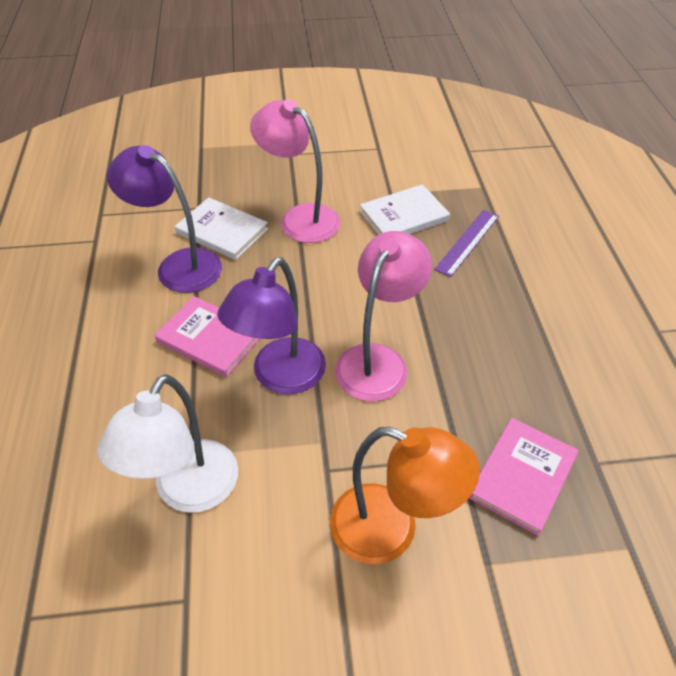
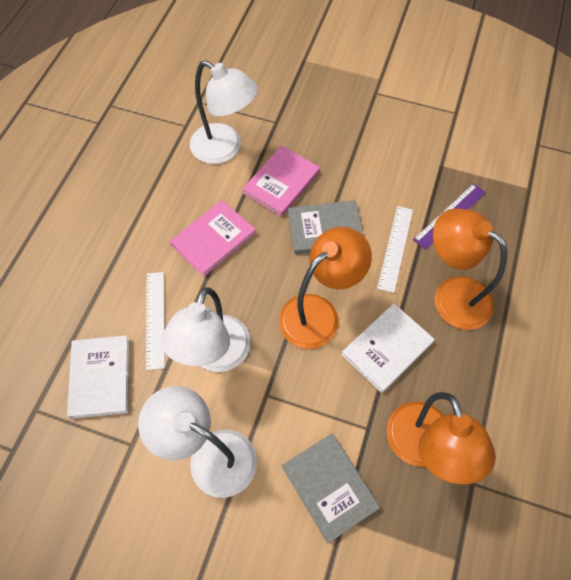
grey book: none = 0 -> [282,434,380,543] [288,200,363,254] = 2
orange lamp: [330,427,480,564] = 1 -> [279,227,372,349] [387,392,496,485] [433,208,507,330] = 3
pink lamp: [250,99,340,243] [335,231,432,402] = 2 -> none = 0
purple lamp: [107,145,222,293] [217,257,326,395] = 2 -> none = 0
white lamp: [97,374,238,513] = 1 -> [138,386,257,498] [161,287,251,372] [190,60,258,164] = 3
white ruler: none = 0 -> [146,272,165,370] [377,206,413,293] = 2

